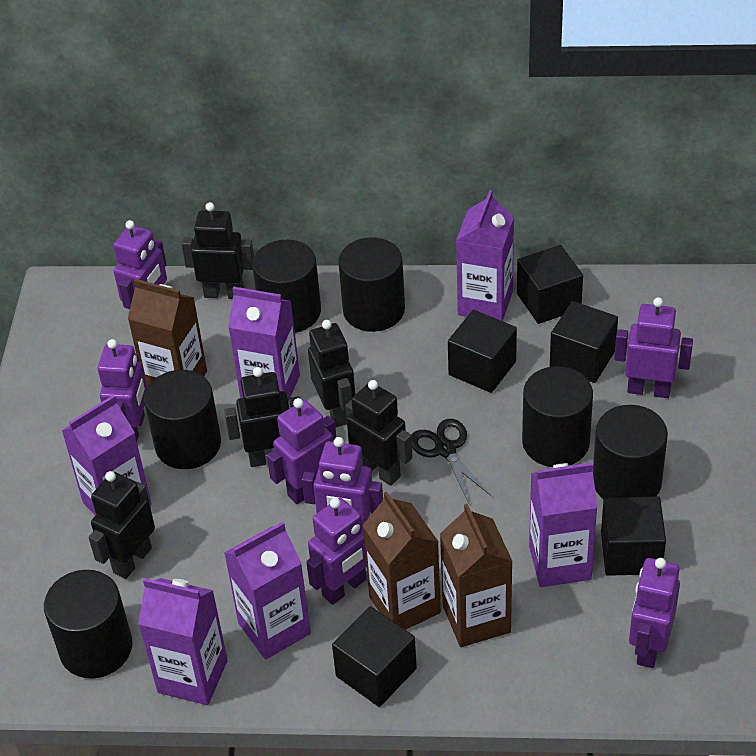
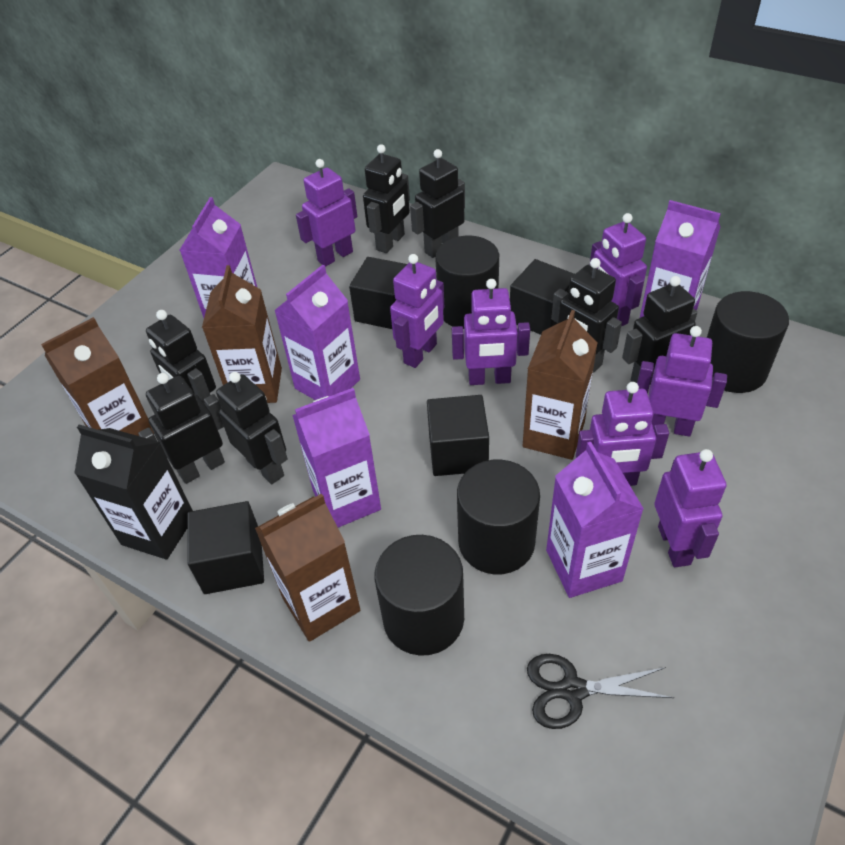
black carton: none = 0 -> [74,425,193,560] = 1
black cube: [332,606,417,707] [448,310,517,393] [517,245,583,324] [550,301,618,383] [601,496,666,576] = 5 -> [187,501,264,594] [349,257,407,329] [427,395,489,476] [510,259,575,335] = 4
black cylinder: [44,570,133,679] [144,370,221,469] [252,240,321,333] [338,237,405,332] [522,366,593,467] [593,405,668,499] = 6 -> [374,535,464,656] [435,236,499,329] [457,460,540,574] [707,291,789,393] = 4
black robot: [89,471,155,579] [182,202,254,299] [224,367,301,467] [308,320,355,427] [345,380,413,486] = 5 -> [138,373,225,484] [146,310,216,404] [216,372,288,484] [363,144,410,253] [410,149,465,258] [551,258,622,372] [622,276,697,385] = 7
brown carton: [128,279,207,387] [362,491,441,630] [440,504,513,647] = 3 -> [41,317,154,436] [202,265,282,403] [255,493,360,642] [523,310,597,460] = 4
purple carton: [62,395,152,516] [138,578,228,705] [224,522,311,660] [228,286,300,402] [456,190,514,321] [529,463,598,587] = 6 -> [180,197,257,318] [274,265,360,400] [292,388,381,528] [546,442,644,598] [640,200,721,318] = 5

